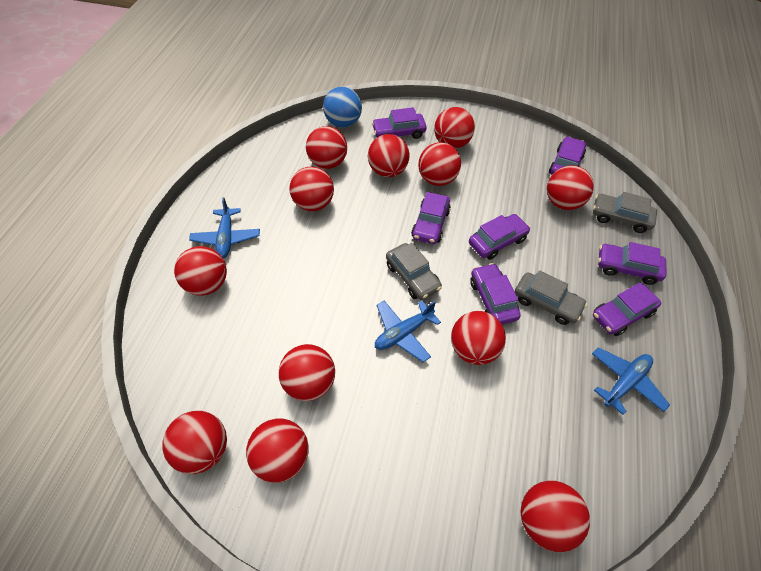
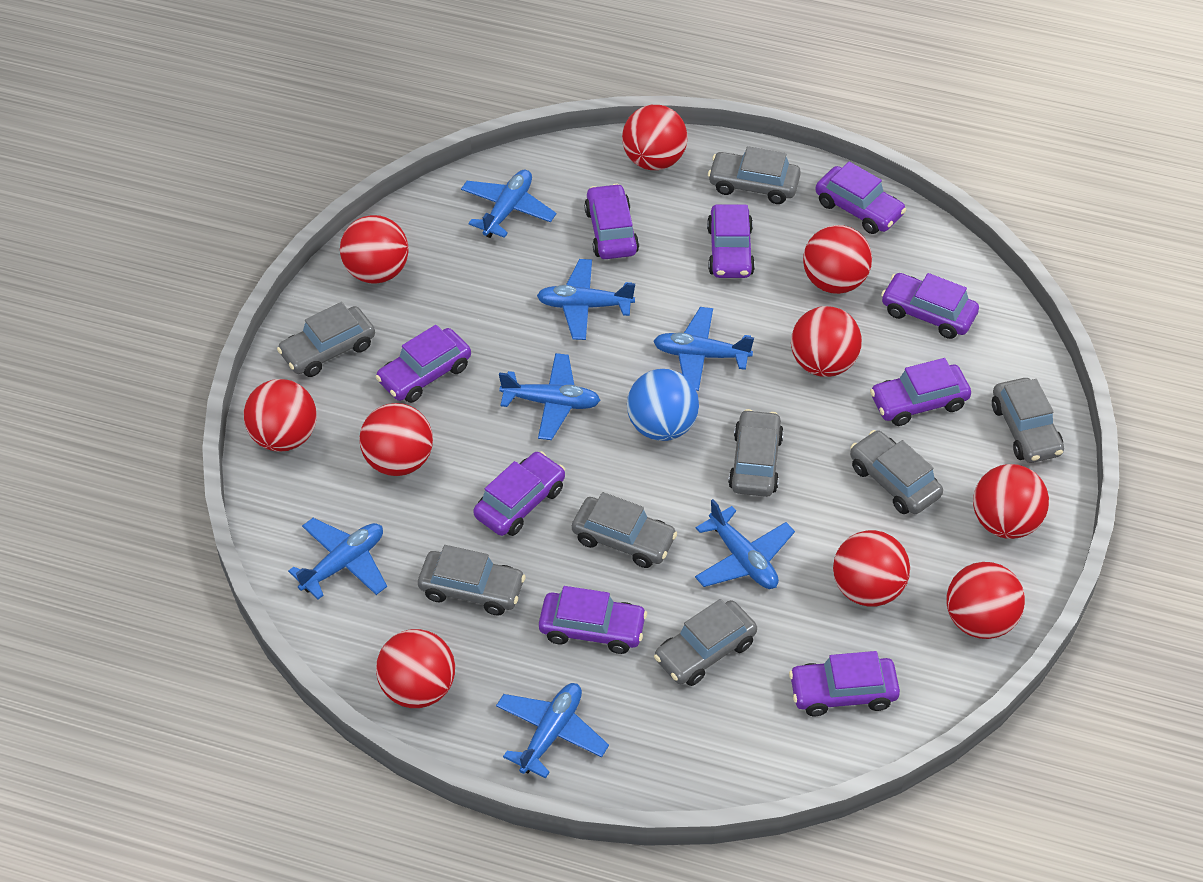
blue plane: [189,197,260,258] [375,301,441,362] [592,347,670,415] = 3 -> [288,518,387,599] [461,170,556,238] [496,683,609,778] [499,353,601,440] [537,259,635,340] [653,307,754,391] [695,499,795,589] = 7
grey car: [386,243,442,300] [515,271,587,325] [593,192,657,233] = 3 -> [277,302,375,377] [418,545,526,616] [572,492,677,568] [654,599,757,686] [708,146,801,204] [728,409,784,497] [850,430,943,514] [992,378,1064,463] = 8
purple car: [372,107,427,139] [411,192,451,244] [469,214,530,260] [470,263,521,325] [549,136,586,175] [593,282,661,336] [598,242,666,285] = 7 -> [376,325,471,403] [473,451,565,536] [539,586,647,654] [584,184,639,259] [707,204,755,278] [789,651,900,716] [816,162,906,234] [870,358,971,426] [881,273,979,339] = 9
red ball: [162,411,227,474] [174,246,227,295] [246,419,309,483] [279,344,335,401] [289,167,334,211] [306,126,347,169] [368,134,409,177] [418,142,461,186] [434,107,475,149] [451,311,506,365] [520,480,590,552] [547,165,594,210] = 12 -> [244,379,317,451] [340,215,409,284] [359,403,433,476] [376,629,455,708] [622,105,687,170] [791,306,862,377] [803,225,872,294] [833,530,910,607] [947,562,1025,639] [973,464,1049,539] = 10

